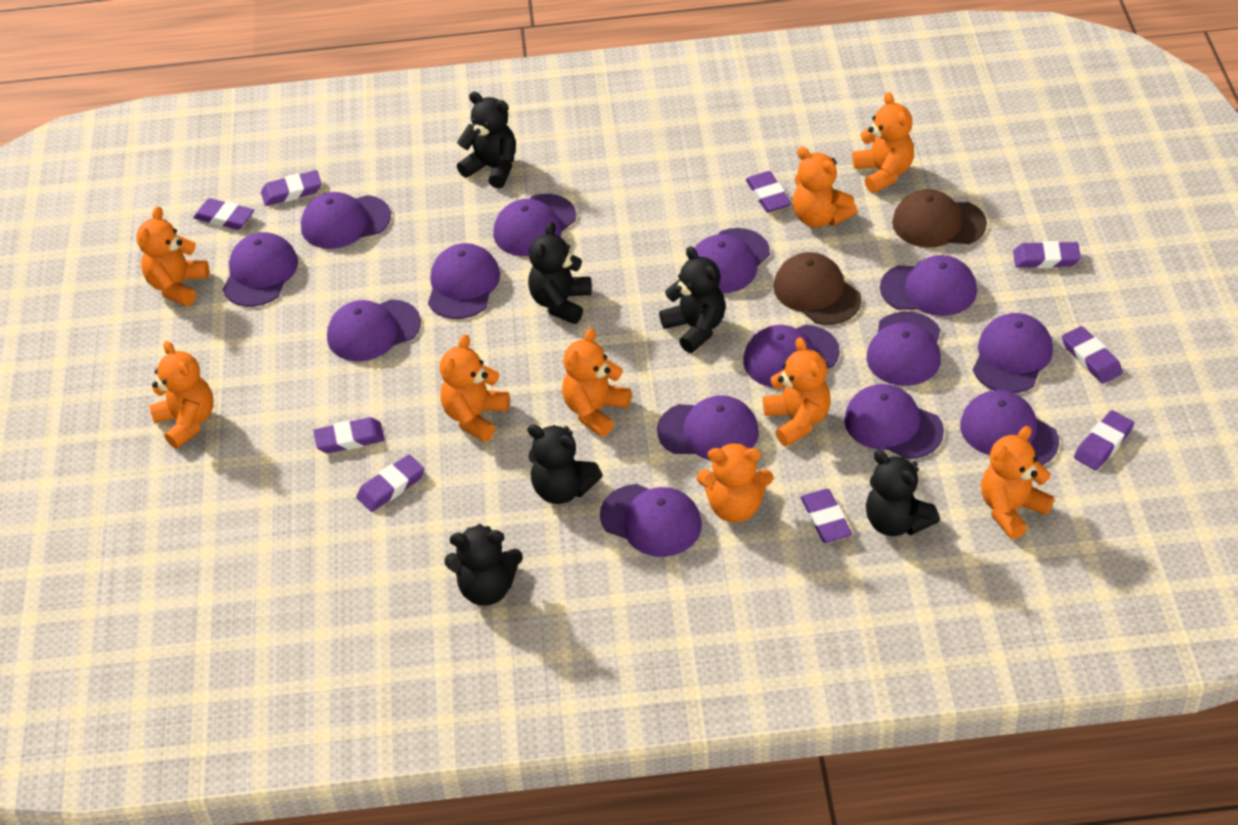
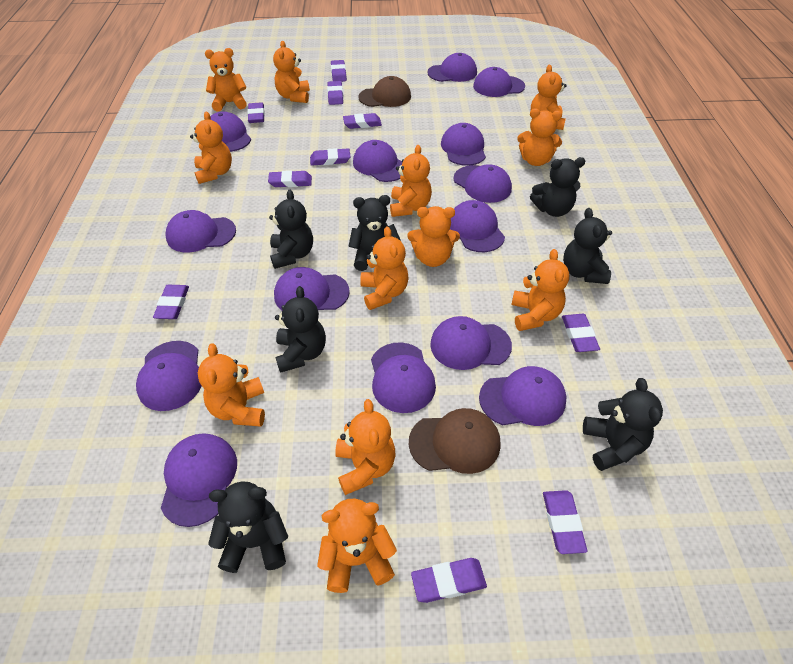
black teddy bear: [444,524,523,606] [457,92,516,188] [527,424,602,504] [528,222,592,324] [659,246,726,353] [866,450,940,536] = 6 -> [208,481,288,573] [269,190,313,269] [275,286,326,373] [349,195,401,271] [530,157,585,217] [563,208,612,284] [583,378,663,471] = 7
orange teddy bear: [137,206,209,306] [149,341,214,449] [440,334,510,442] [562,328,632,437] [697,442,773,522] [763,337,831,446] [793,147,857,228] [852,92,914,193] [981,426,1054,539] = 9 -> [190,111,232,184] [198,343,265,427] [205,48,247,112] [273,41,310,103] [317,499,397,593] [335,399,395,495] [360,226,409,310] [390,145,432,217] [407,206,460,267] [511,249,569,331] [517,108,562,166] [531,65,567,130] = 12
purple eraser: [193,198,254,230] [261,170,322,206] [313,417,385,453] [356,454,424,512] [746,171,792,213] [800,489,852,543] [1013,241,1081,268] [1062,326,1123,384] [1074,410,1134,470] = 9 -> [153,285,189,319] [247,102,265,123] [268,170,312,187] [310,148,350,166] [327,81,343,105] [331,60,347,82] [343,113,382,129] [411,558,487,603] [543,490,587,554] [562,314,600,352] = 10

